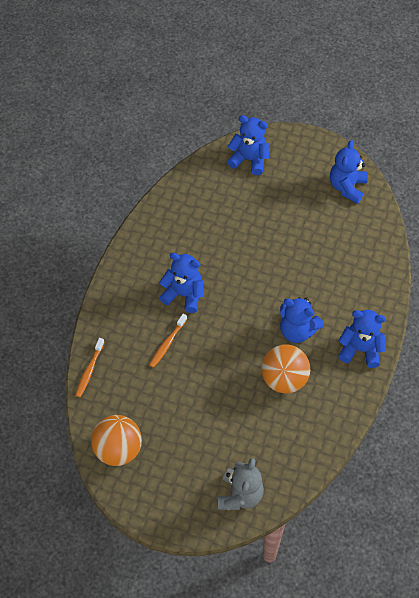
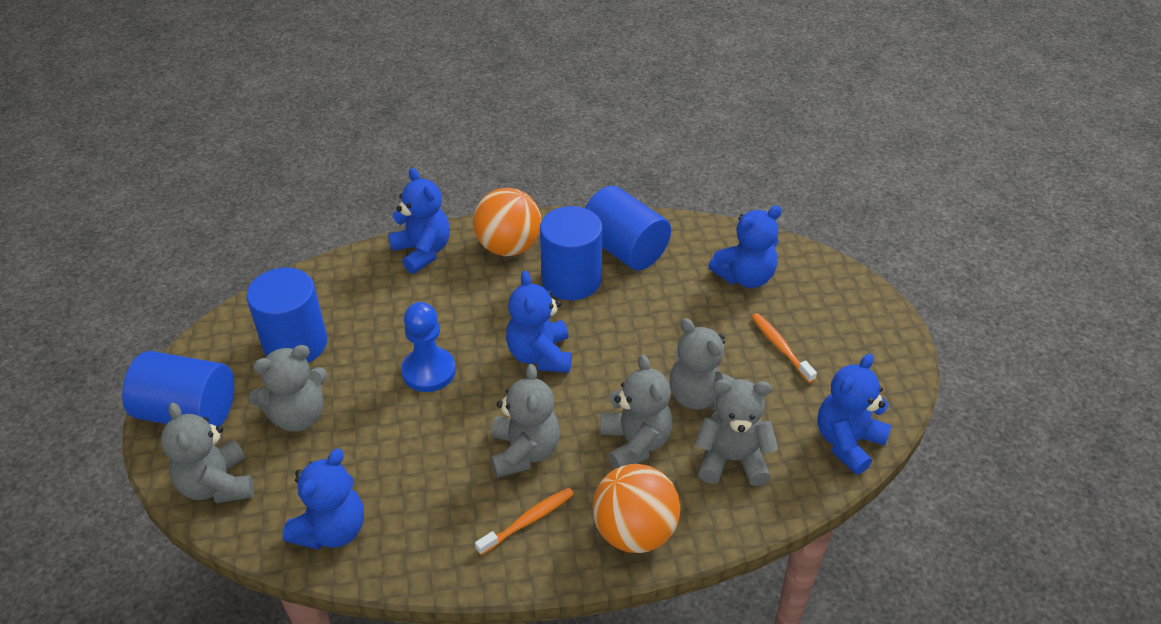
blue cylinder: none = 0 -> [122,351,234,427] [246,268,327,363] [540,206,603,300] [585,186,671,271] = 4
blue pawn: none = 0 -> [401,302,456,392] = 1
grey teddy bear: [218,458,264,511] = 1 -> [161,403,254,503] [249,345,327,432] [491,364,560,478] [600,354,673,469] [670,318,736,410] [695,379,778,486] = 6

